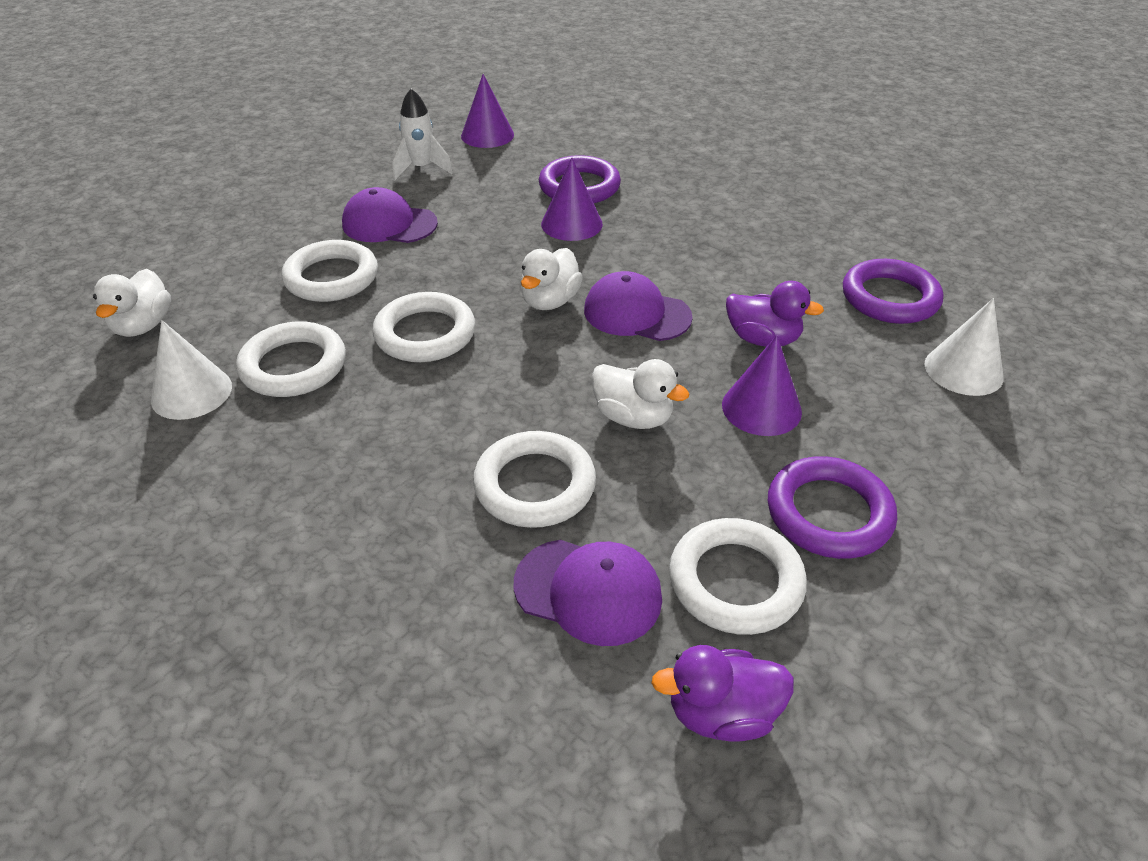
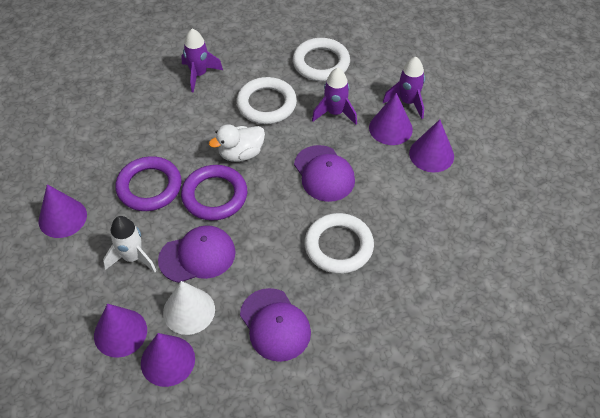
purple cone: [461,74,514,148] [541,157,603,241] [722,335,802,436] = 3 -> [39,184,87,238] [94,304,147,358] [141,333,195,387] [369,93,413,145] [409,119,454,172] = 5
purple duck: [651,645,794,742] [726,281,824,347] = 2 -> none = 0
purple ring: [539,155,621,203] [768,456,897,559] [843,259,943,324] = 3 -> [115,156,182,211] [181,165,247,221] = 2
purple rocket: none = 0 -> [181,29,223,92] [312,68,357,125] [383,57,425,119] = 3
white cone: [151,320,232,420] [924,298,1004,396] = 2 -> [163,281,215,335] = 1
white duck: [93,269,171,337] [521,248,583,310] [592,359,689,429] = 3 -> [209,124,265,162] = 1
white ring: [236,321,346,397] [282,240,378,302] [372,292,475,362] [473,431,596,528] [669,518,807,635] = 5 -> [237,77,297,124] [293,38,350,81] [305,213,374,274] = 3

